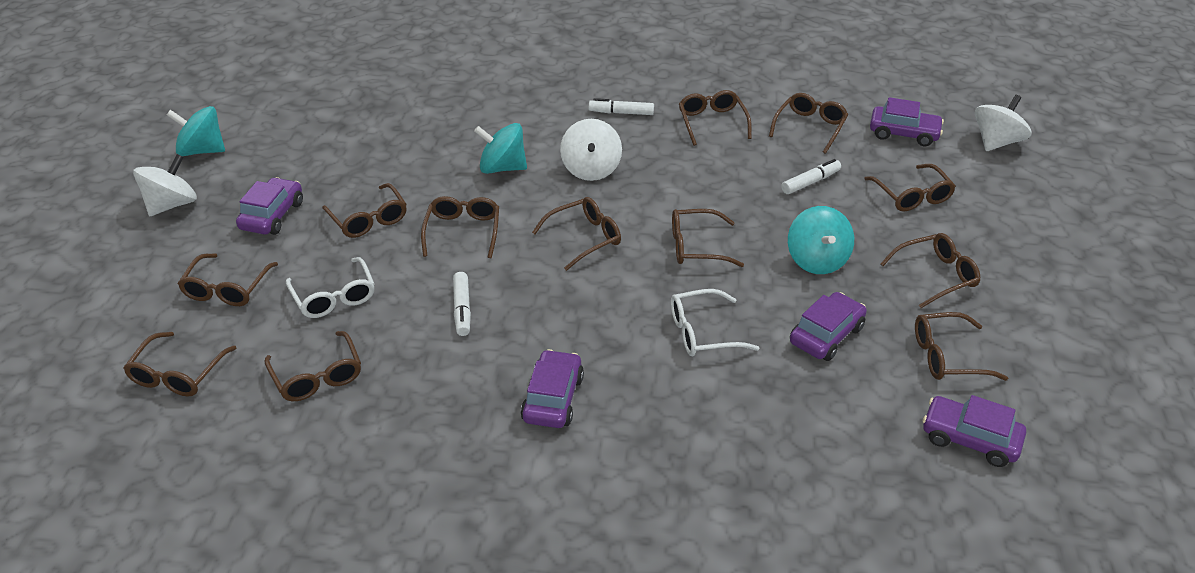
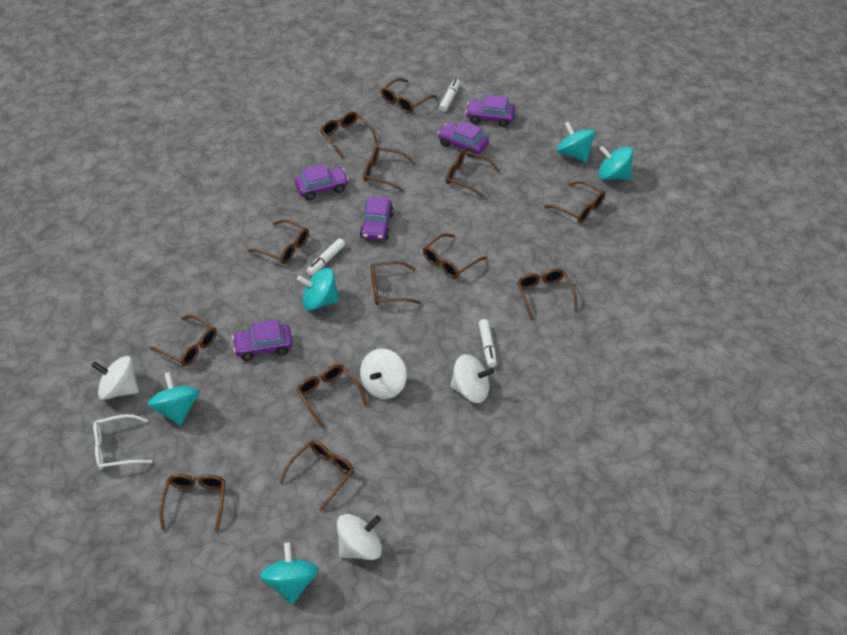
brown glasses: [123,332,236,396] [178,253,278,306] [264,331,361,401] [322,183,407,238] [421,196,499,258] [532,197,621,271] [672,209,744,267] [679,90,752,146] [769,93,848,154] [864,164,956,212] [880,233,980,308] [915,312,1008,381] = 12 -> [149,315,217,366] [159,474,226,532] [248,219,309,264] [280,440,354,511] [296,364,367,429] [320,111,378,158] [363,147,415,192] [371,261,421,305] [381,78,437,113] [423,233,487,279] [446,150,500,198] [517,268,578,321] [544,181,605,223] = 13
turquoise spinning top: [167,106,225,156] [474,123,527,174] [788,206,854,274] = 3 -> [148,372,199,426] [260,543,319,605] [297,268,339,311] [557,121,595,162] [598,146,633,180] = 5
white glasses: [286,257,375,318] [671,289,759,356] = 2 -> [93,414,152,470] = 1
white spinning top: [133,154,197,216] [560,119,622,181] [975,95,1031,151] = 3 -> [91,356,139,400] [337,514,382,560] [360,349,407,399] [450,354,494,403] = 4

